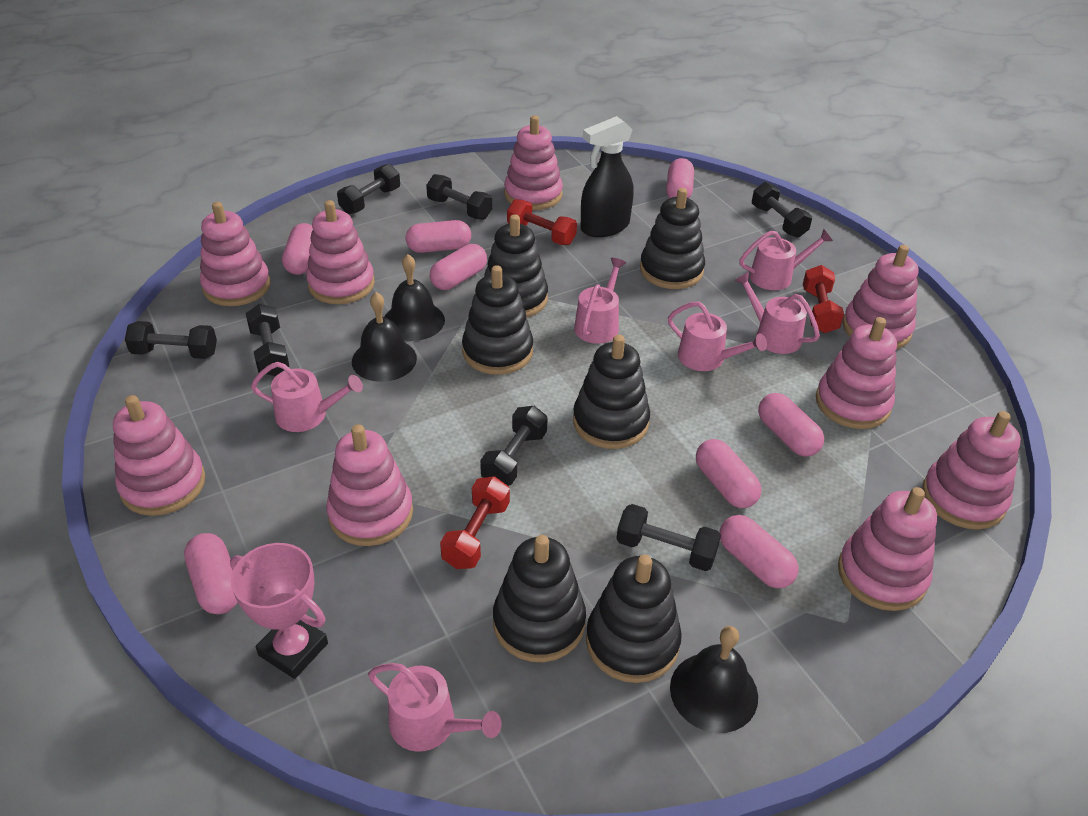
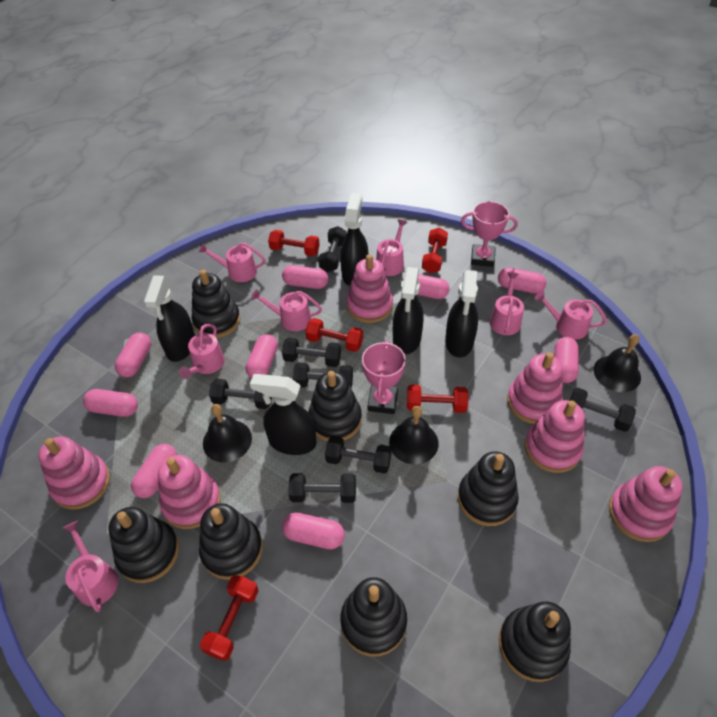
black spray bottle: [581,116,634,237] = 1 -> [144,275,195,362] [250,374,317,455] [340,193,368,286] [393,267,424,354] [445,270,478,357] = 5
black stacking toy: [462,265,533,375] [484,214,548,318] [493,535,586,662] [573,335,650,449] [586,555,682,683] [640,188,705,289] = 6 -> [108,507,179,583] [192,270,240,338] [199,503,263,580] [308,371,362,441] [341,577,407,657] [458,451,519,526] [499,602,571,682] = 7
pink capsule: [184,533,238,614] [282,223,313,275] [406,220,471,253] [430,244,487,290] [666,158,694,198] [696,439,762,508] [720,515,799,588] [758,393,824,457] = 8 -> [83,389,138,417] [115,333,151,378] [131,444,177,498] [246,334,278,378] [282,265,328,289] [282,513,345,549] [403,274,450,299] [498,267,546,294] [554,337,579,383] = 9
pink stacking toy: [113,395,205,516] [200,202,270,306] [306,200,375,304] [326,424,413,546] [504,115,563,210] [816,317,897,429] [838,487,937,611] [843,245,919,349] [922,411,1021,530] = 9 -> [38,436,110,510] [158,455,221,529] [346,254,393,323] [507,352,563,424] [525,400,585,473] [609,466,683,542] = 6
pink trophy: [230,543,328,679] = 1 -> [362,340,406,414] [461,201,518,267] = 2
pink watering can: [251,362,363,432] [368,663,502,752] [574,258,626,344] [668,301,767,371] [735,272,820,354] [739,229,833,290] = 6 -> [63,521,118,612] [179,324,225,379] [199,243,266,282] [251,289,322,331] [376,219,408,276] [490,273,524,335] [535,291,607,340] = 7
red dumbbell: [440,476,510,569] [507,199,577,245] [803,265,844,333] = 3 -> [200,575,258,661] [268,230,320,256] [305,318,363,352] [407,385,468,413] [422,227,448,273] = 5

